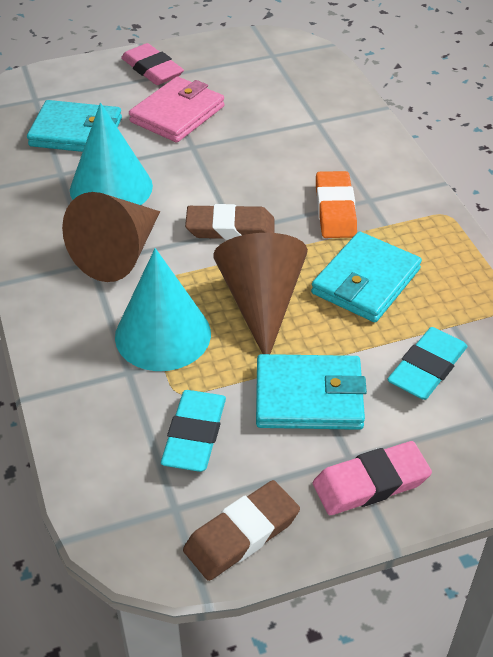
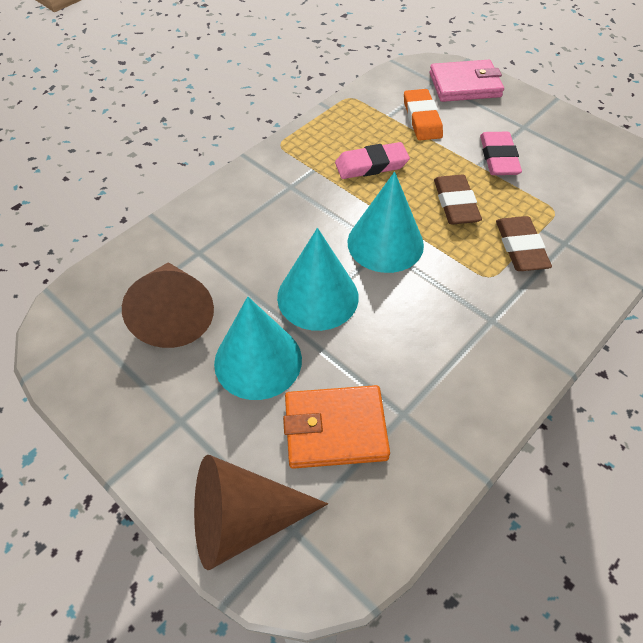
orange wallet: none = 0 -> [283,385,390,469] = 1
turquoise cone: [70,103,153,205] [115,248,211,371] = 2 -> [214,296,302,400] [277,228,359,331] [348,172,424,273] = 3
turquoise eraser: [161,390,226,472] [387,327,468,400] = 2 -> none = 0
turquoise wallet: [27,100,122,152] [256,354,367,430] [311,232,422,322] = 3 -> none = 0

